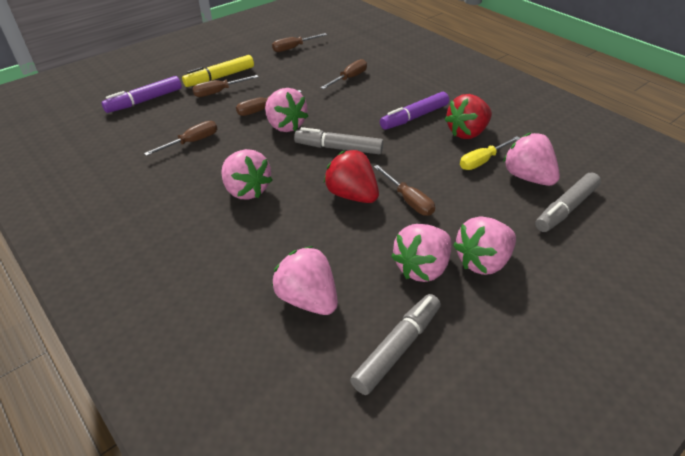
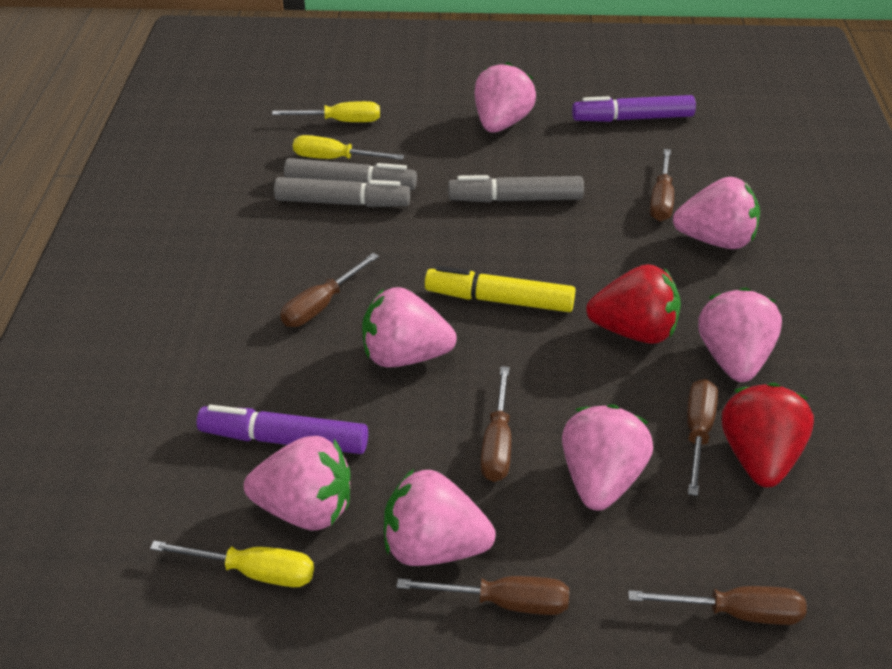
pink strawberry: [221,149,272,199] [265,88,308,132] [272,246,338,315] [391,224,452,282] [453,216,516,275] [503,133,560,186] = 6 -> [244,436,350,530] [362,287,457,367] [384,469,496,566] [475,62,536,133] [562,404,653,511] [673,177,760,249] [698,287,782,382] = 7
yellow screwdriver: [460,136,520,170] = 1 -> [150,541,314,587] [272,101,380,122] [293,135,404,160] = 3

